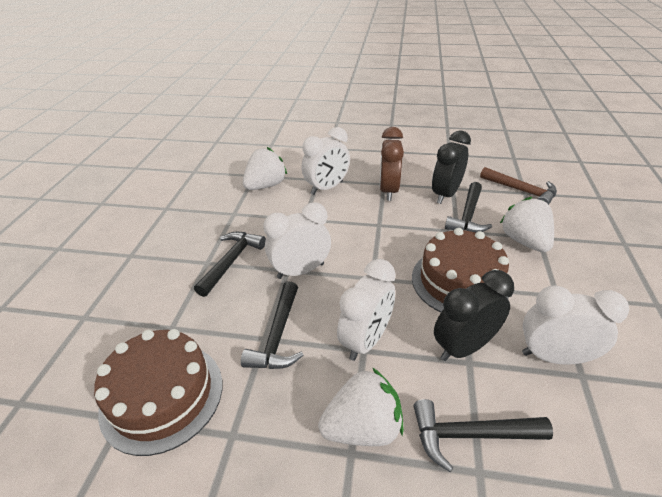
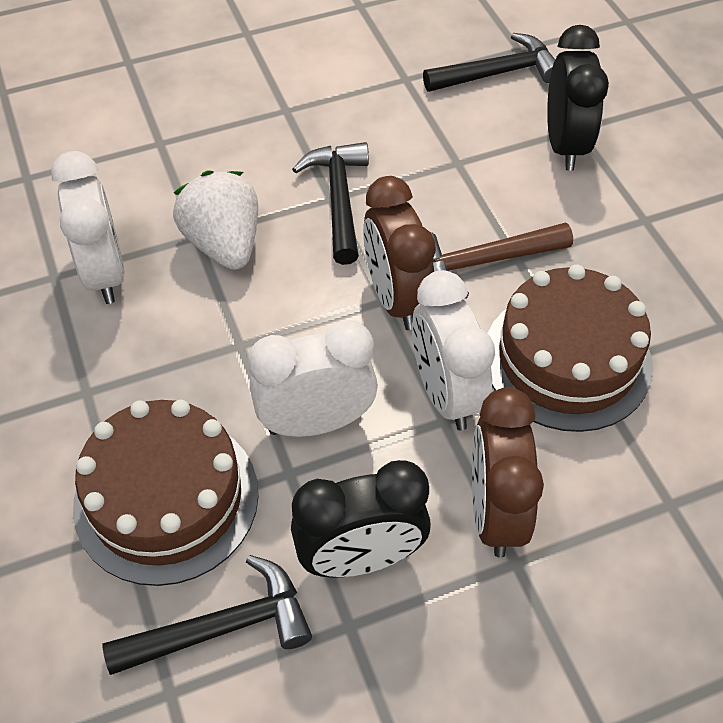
black hammer: [194,232,266,297] [241,281,304,369] [414,399,553,472] [445,182,492,232] = 4 -> [102,555,312,675] [292,142,369,265] [423,33,555,92] = 3
brown clock: [380,127,404,201] = 1 -> [363,176,436,330] [472,387,544,558] = 2
white clock: [263,203,331,279] [301,127,350,195] [337,259,396,361] [522,285,629,365] = 4 -> [51,151,125,304] [248,320,378,437] [412,270,495,431] = 3
white strawberry: [243,147,287,190] [318,368,404,446] [500,197,554,252] = 3 -> [173,171,258,270] = 1

